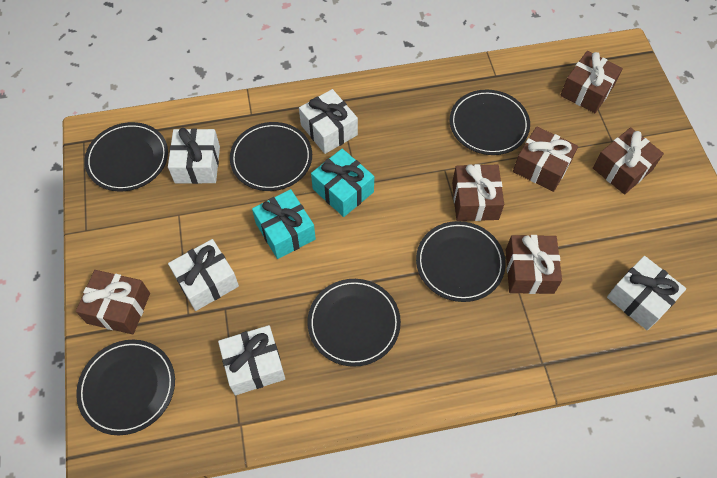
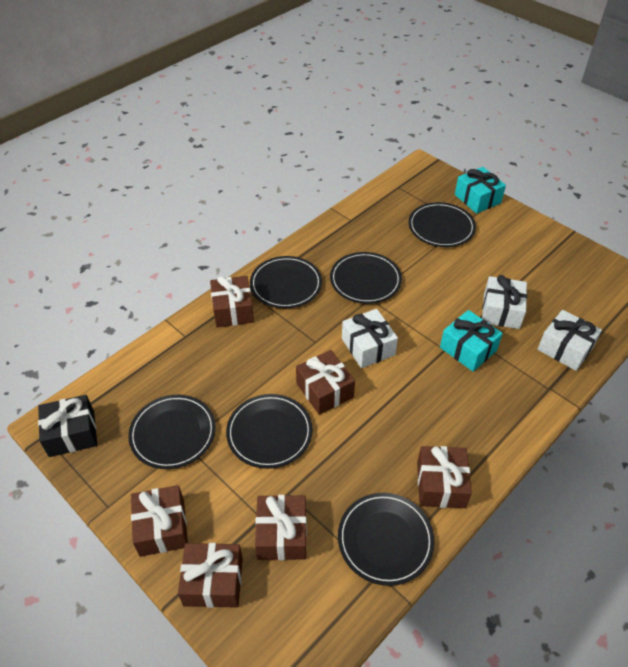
black gift: none = 0 -> [38,395,97,457] = 1
white gift: [168,128,220,184] [168,239,239,311] [218,325,285,395] [299,89,358,154] [607,256,686,330] = 5 -> [342,309,398,368] [482,275,527,329] [537,310,602,371] = 3

